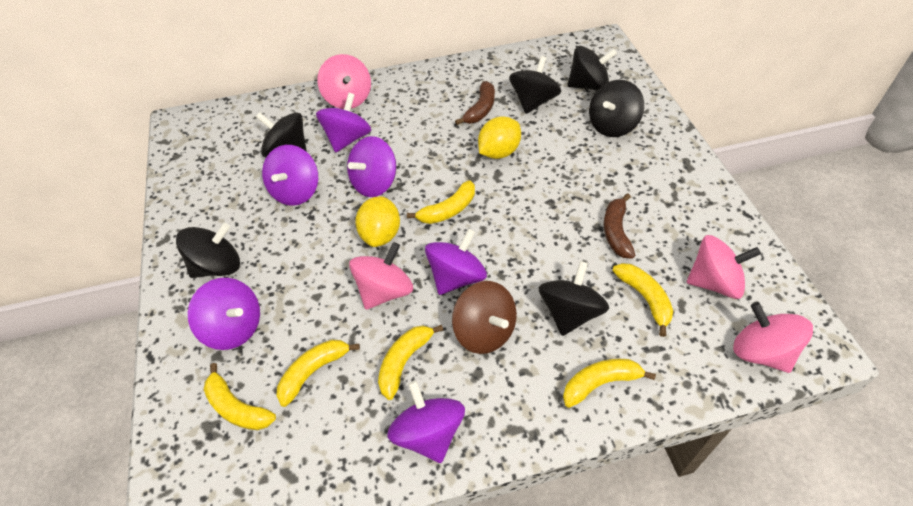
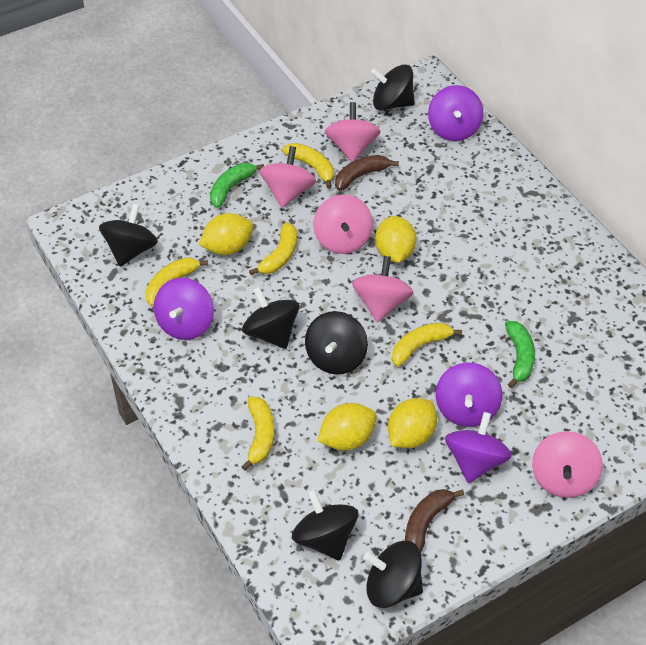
brown spinning top: [452,281,517,354] = 1 -> none = 0
green banana: none = 0 -> [210,163,264,208] [505,321,535,388] = 2
pink spinning top: [317,54,371,109] [349,242,413,310] [687,235,761,299] [733,302,813,373] = 4 -> [259,146,316,208] [313,195,373,254] [325,102,381,162] [352,256,414,322] [532,431,603,498] = 5
purple spinning top: [188,278,260,350] [262,145,318,206] [316,92,371,152] [347,136,396,197] [387,381,465,463] [425,229,487,295] = 6 -> [154,278,214,340] [428,85,483,141] [436,363,502,427] [445,412,512,483] = 4
yellow banana: [204,363,276,430] [277,340,360,407] [378,325,443,400] [407,180,475,224] [563,359,656,408] [612,263,673,337] = 6 -> [145,258,208,306] [242,397,274,471] [249,222,297,275] [282,143,334,189] [392,322,462,367] = 5
yellow lemon: [355,196,400,247] [478,116,521,159] = 2 -> [199,213,254,255] [317,403,377,451] [375,216,416,263] [388,398,437,448] = 4

